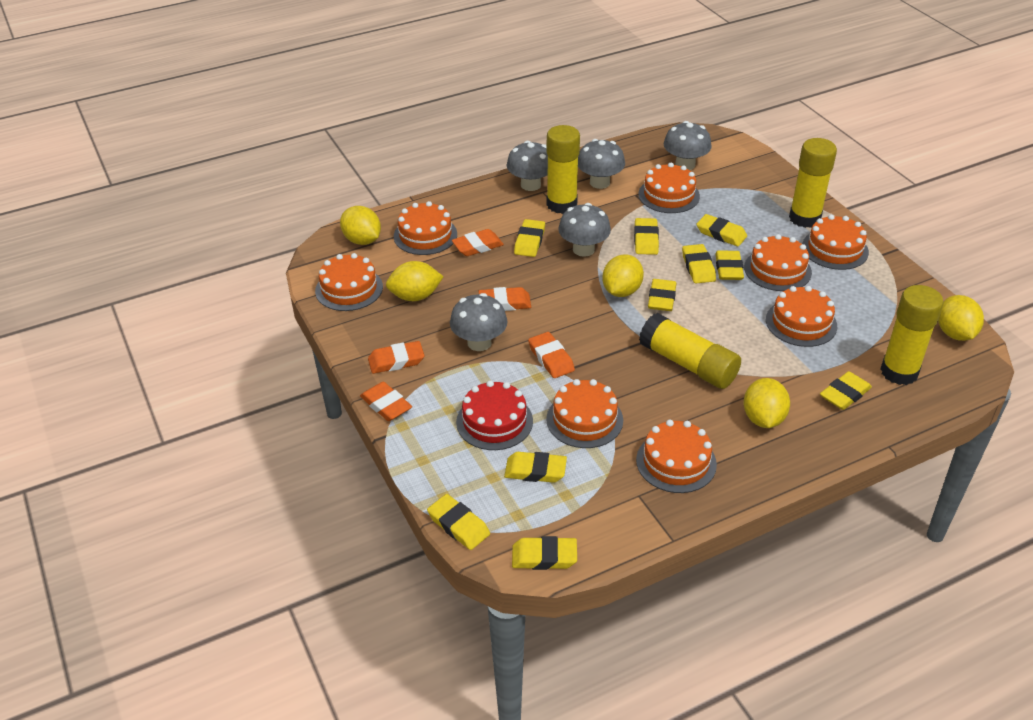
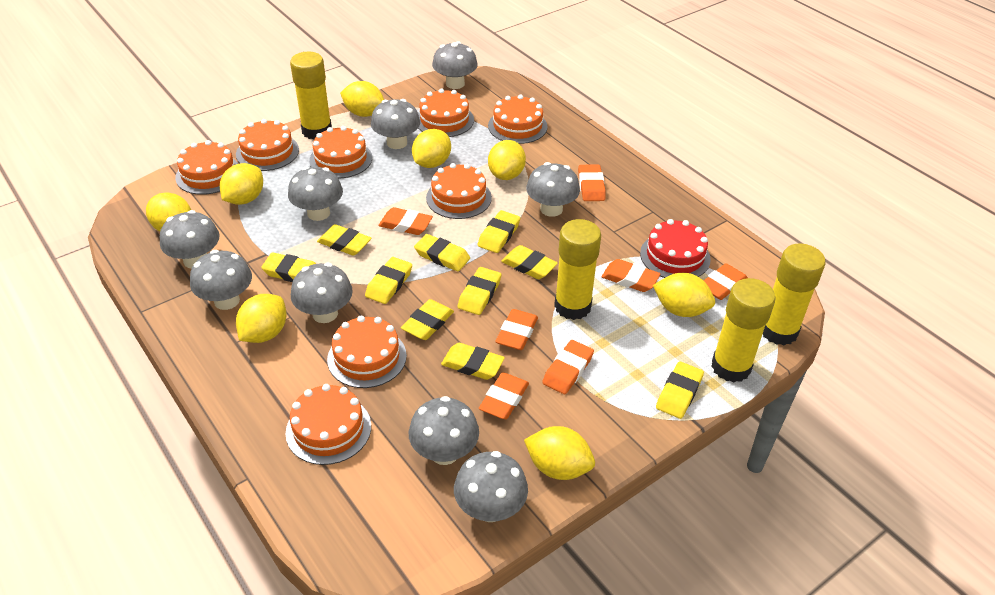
grey mushroom: [450,293,507,351] [507,141,548,191] [558,203,611,257] [578,139,625,189] [664,121,712,170] = 5 -> [160,210,220,269] [190,250,252,310] [288,166,343,221] [291,263,353,323] [371,99,420,149] [409,396,479,465] [432,41,478,89] [454,451,528,522] [526,162,580,217] = 9
orange eraser: [360,382,412,421] [368,341,424,374] [452,229,504,256] [479,287,531,311] [528,332,575,378] = 5 -> [379,207,433,235] [479,372,529,419] [495,309,538,350] [542,340,594,394] [578,164,606,201] [602,259,660,292] [704,263,748,300] = 7
yellow lemon: [340,206,381,245] [386,261,444,301] [602,254,644,297] [743,378,790,428] [938,295,984,341] = 5 -> [146,193,191,231] [220,163,263,205] [236,294,286,343] [340,81,384,117] [412,129,451,168] [488,140,526,180] [524,426,595,480] [653,273,715,317] = 8

